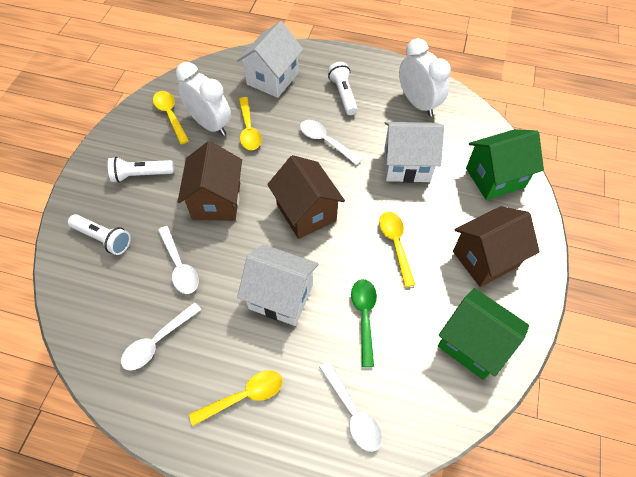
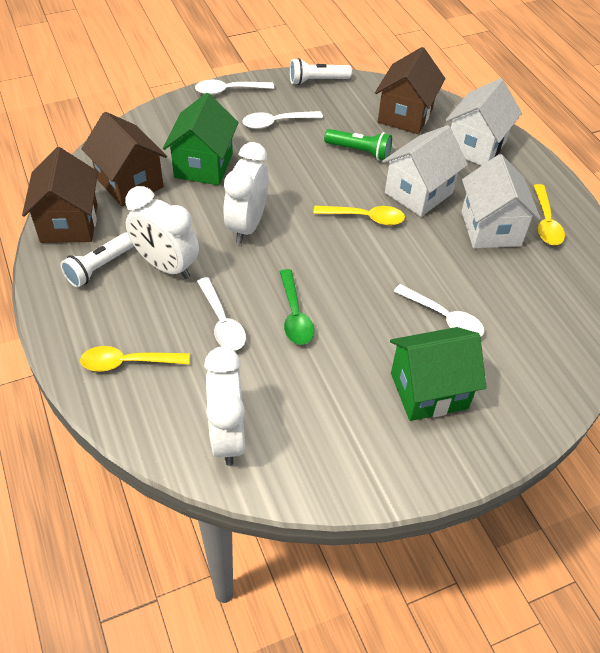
green flashlight: none = 0 -> [324,129,392,161] = 1
white clock: [176,62,231,136] [399,38,451,117] = 2 -> [125,186,199,279] [204,347,245,466] [224,142,269,244] = 3
white flashlight: [68,214,131,255] [108,157,174,183] [328,62,358,115] = 3 -> [61,232,134,287] [290,58,352,85] = 2
yellow spoon: [153,91,189,144] [189,370,283,426] [239,97,262,150] [379,212,415,287] = 4 -> [80,346,189,371] [313,206,405,225] [534,184,565,245] = 3

